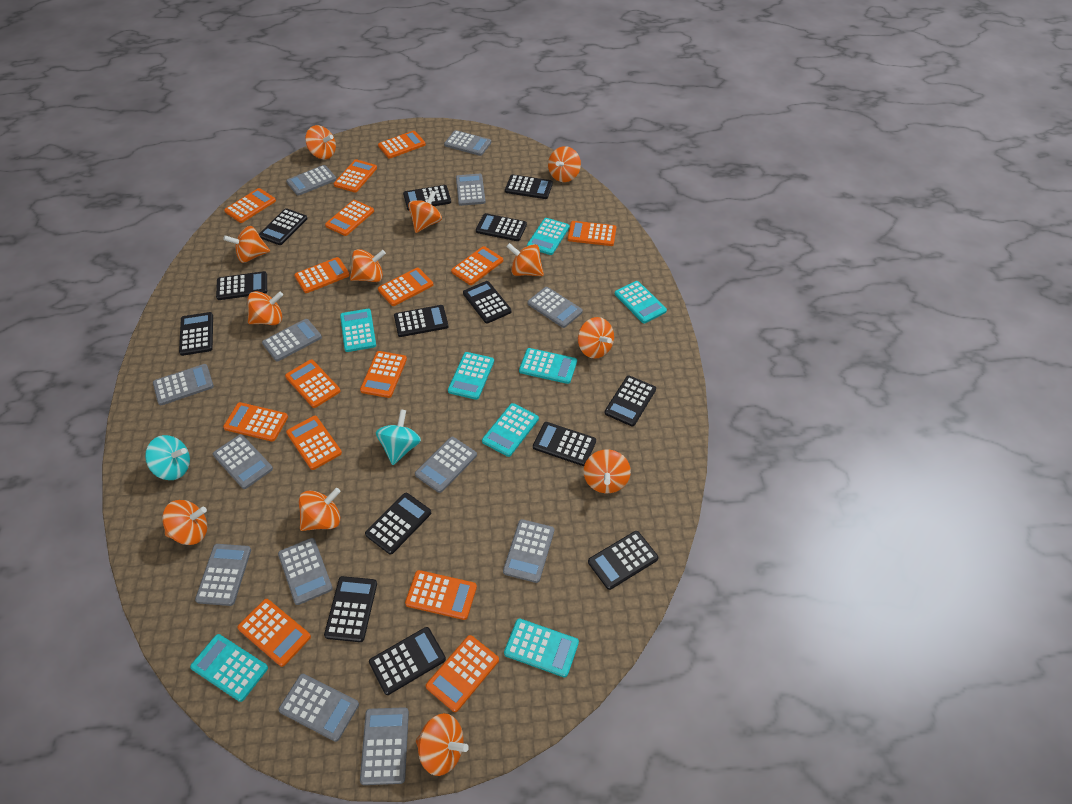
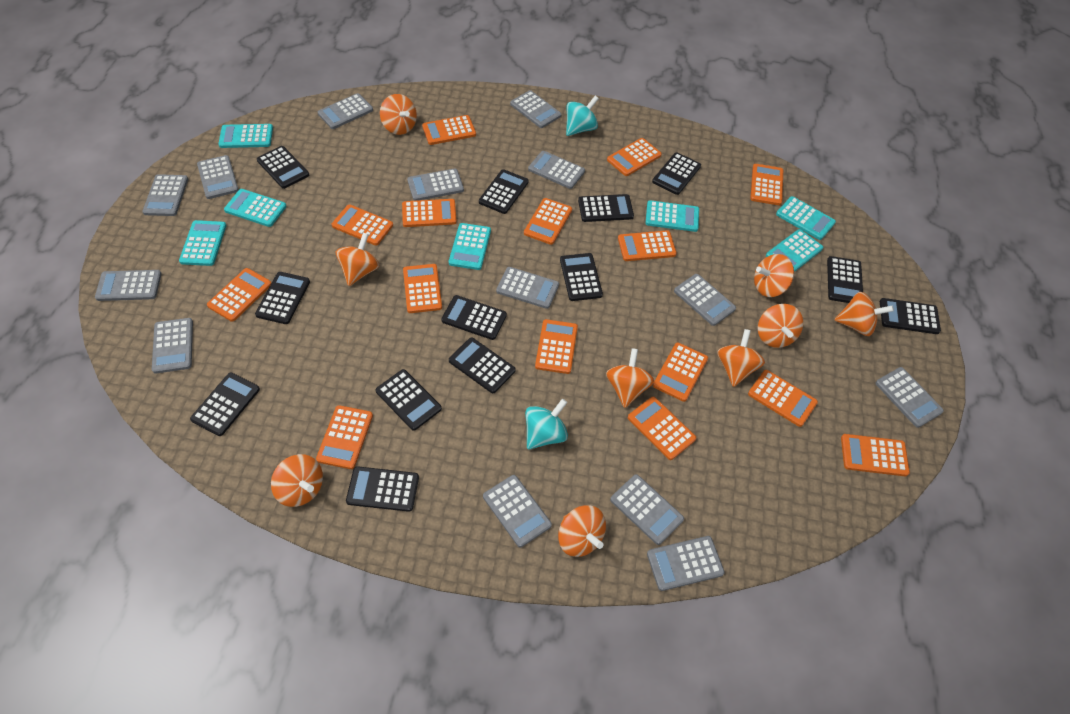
black calculator: [179,312,213,356] [216,271,267,300] [259,208,308,245] [324,576,377,642] [365,493,431,554] [369,627,446,695] [394,305,448,337] [403,185,451,210] [463,281,512,323] [476,213,527,241] [505,174,553,199] [533,422,596,466] [588,531,659,590] [604,375,656,427] = 14 -> [190,373,260,436] [255,272,310,324] [257,146,309,189] [346,466,419,512] [375,369,442,431] [441,295,507,340] [449,338,516,393] [479,169,529,214] [560,253,603,301] [578,194,634,222] [652,152,701,195] [827,256,863,303] [880,298,941,334] = 13
grey calculator: [153,364,214,405] [195,544,251,606] [213,434,273,489] [262,319,322,361] [278,538,333,605] [278,674,359,742] [286,165,337,196] [360,707,409,785] [415,437,477,493] [444,130,491,156] [456,174,485,206] [503,519,554,583] [527,287,583,328] = 13 -> [95,270,162,301] [142,174,188,216] [152,318,193,373] [197,155,239,199] [318,93,373,129] [407,168,464,201] [483,475,552,547] [496,267,559,309] [510,90,561,128] [528,151,585,189] [610,474,684,545] [647,536,725,591] [674,274,736,326] [876,367,944,428] = 14
orange spinning top: [162,500,207,545] [223,226,270,263] [248,291,283,325] [299,488,341,531] [305,125,336,159] [350,249,386,282] [408,191,442,233] [416,713,469,776] [506,243,544,276] [548,146,581,182] [578,317,614,359] [584,449,631,493] = 12 -> [271,454,323,507] [336,233,379,286] [380,94,417,135] [558,505,606,557] [606,348,654,408] [717,329,765,387] [754,254,794,297] [758,304,803,348] [834,292,894,336] = 9
turquoise calculator: [190,634,268,702] [340,309,376,352] [448,352,494,400] [482,403,539,457] [504,618,579,678] [519,348,577,384] [527,218,570,255] [615,281,667,323] = 8 -> [179,220,227,266] [218,124,273,148] [224,189,287,227] [449,223,491,270] [646,200,699,232] [766,229,823,272] [776,196,836,240] = 7

